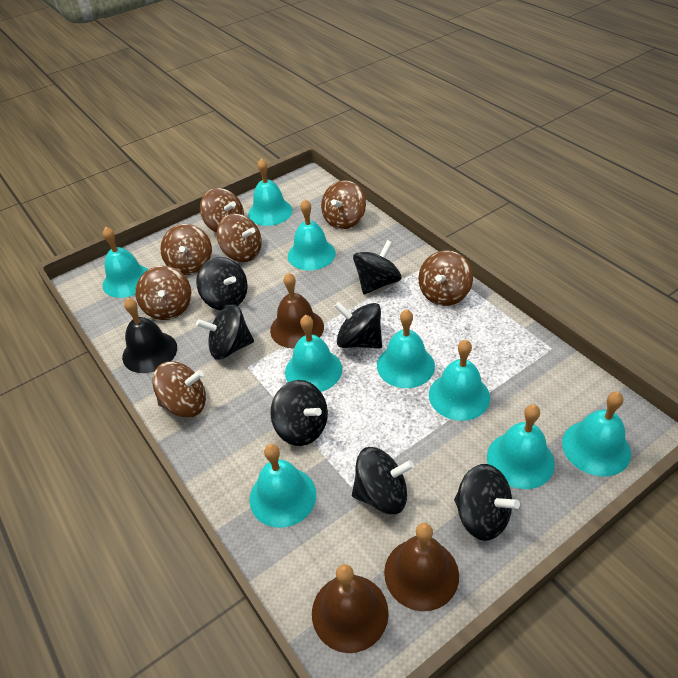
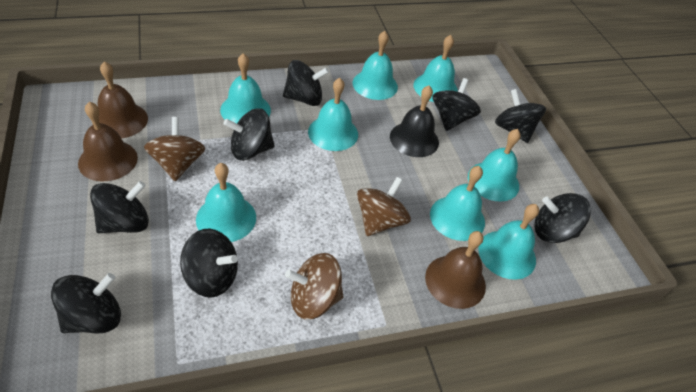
black spinning top: [196,257,248,310] [196,304,254,360] [270,380,328,446] [334,302,382,348] [352,447,414,514] [353,240,402,294] [454,464,520,541] = 7 -> [51,273,121,333] [90,181,149,233] [180,229,238,298] [223,108,275,160] [283,60,329,106] [433,78,481,131] [495,89,546,143] [534,193,591,243] = 8
brown spinning top: [135,266,191,320] [152,361,206,418] [160,224,212,275] [200,188,244,233] [217,214,262,262] [321,180,366,229] [418,250,473,306] = 7 -> [144,117,205,181] [285,253,343,320] [357,177,411,236] = 3
turquoise bell: [102,227,149,298] [248,158,293,226] [250,444,316,528] [285,315,342,392] [288,200,336,270] [377,309,435,388] [429,340,490,421] [487,404,555,489] [562,392,631,477] = 9 -> [196,163,256,242] [220,53,271,124] [308,78,358,151] [353,31,398,100] [413,35,458,102] [430,166,485,241] [468,129,521,202] [478,204,539,280] = 8

